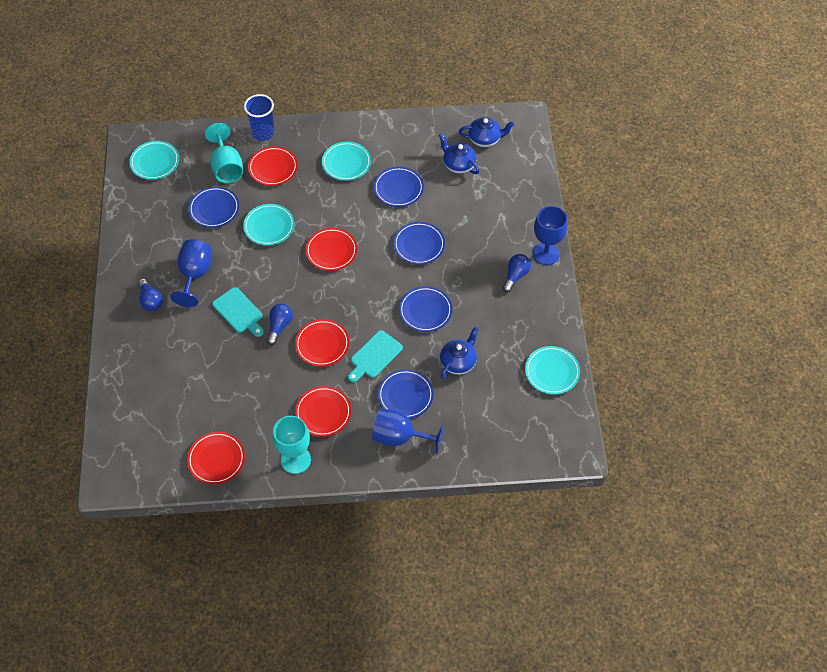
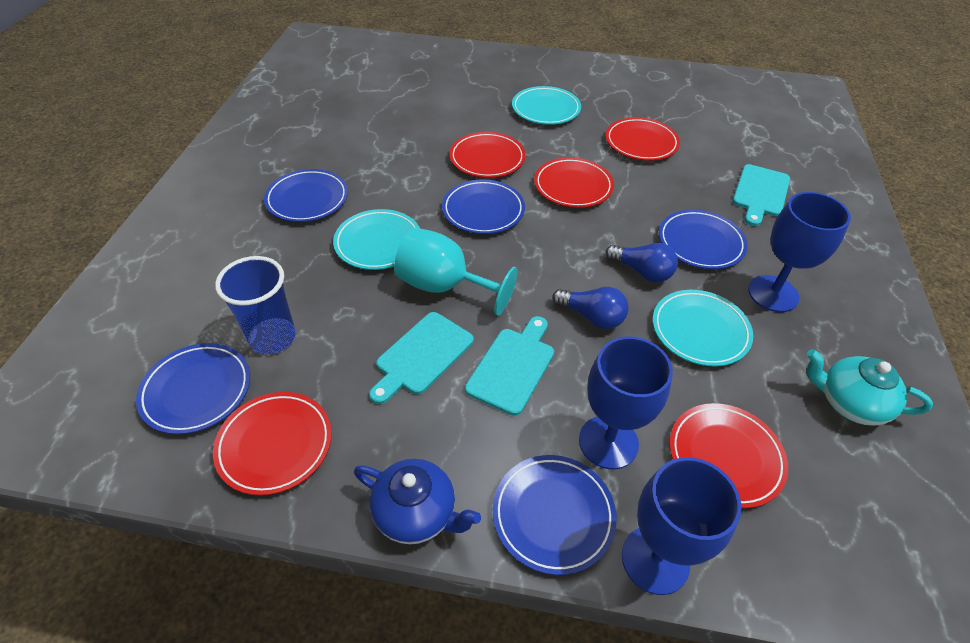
blue light bulb: [138,279,163,311] [267,304,293,345] [502,254,531,292] = 3 -> [552,287,629,329] [605,243,678,282] = 2
blue teapot: [439,133,480,174] [440,327,478,378] [459,117,515,147] = 3 -> [354,459,481,544] = 1
turquoise cutting board: [212,287,264,337] [348,330,403,383] = 2 -> [369,312,474,404] [465,316,554,416] [733,164,790,226] = 3
turquoise goblet: [205,123,243,183] [273,416,311,474] = 2 -> [394,228,518,316] = 1
turquoise plate: [129,141,179,180] [243,204,295,246] [322,142,371,181] [525,346,580,395] = 4 -> [333,209,420,270] [512,86,581,125] [653,290,753,367] = 3
turquoise teapot: none = 0 -> [807,349,933,426] = 1

